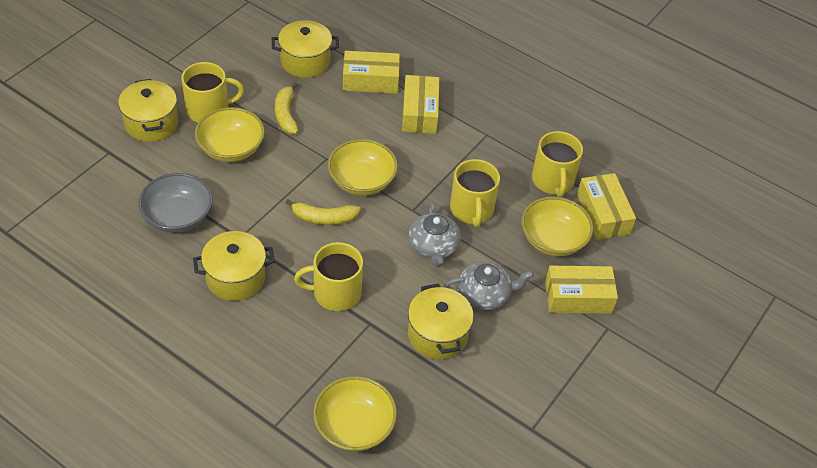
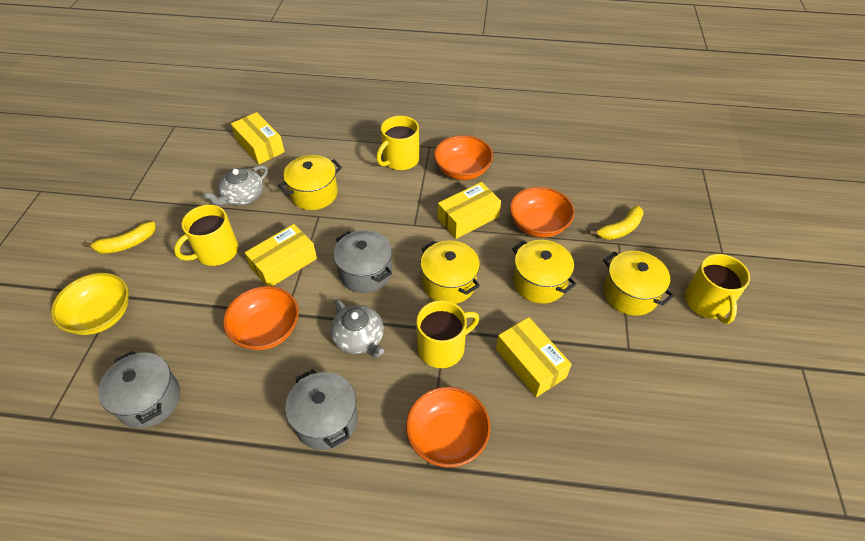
grey bowl: [138,173,213,233] = 1 -> none = 0
grey pot: none = 0 -> [98,351,180,428] [285,369,358,450] [333,230,392,293] = 3
orange bowl: none = 0 -> [223,286,299,350] [406,387,491,467] [434,135,493,180] [510,187,575,238] = 4
yellow bowl: [195,107,265,162] [313,376,397,452] [328,139,398,196] [521,197,593,256] = 4 -> [51,273,129,335] = 1

